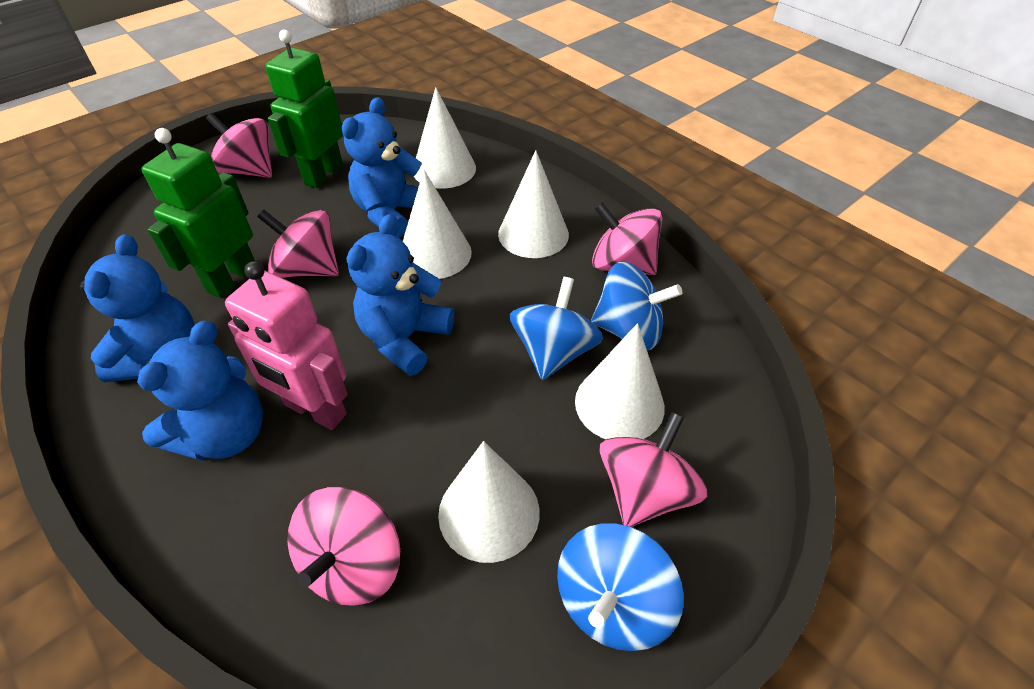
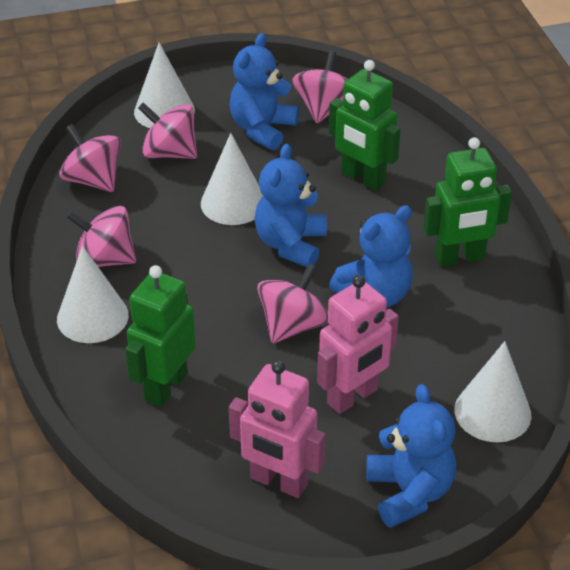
blue spinning top: [510,277,603,380] [557,523,684,651] [591,262,682,351] = 3 -> none = 0
green robot: [142,128,255,298] [265,30,343,188] = 2 -> [125,265,196,407] [329,60,401,191] [423,137,512,267] = 3
pink robot: [225,261,347,430] = 1 -> [229,360,326,498] [317,275,399,414] = 2
white cone: [402,170,472,279] [414,87,476,189] [438,441,540,563] [498,150,569,258] [575,323,665,439] = 5 -> [57,246,129,343] [134,43,195,128] [201,133,263,225] [454,341,531,442] = 4

